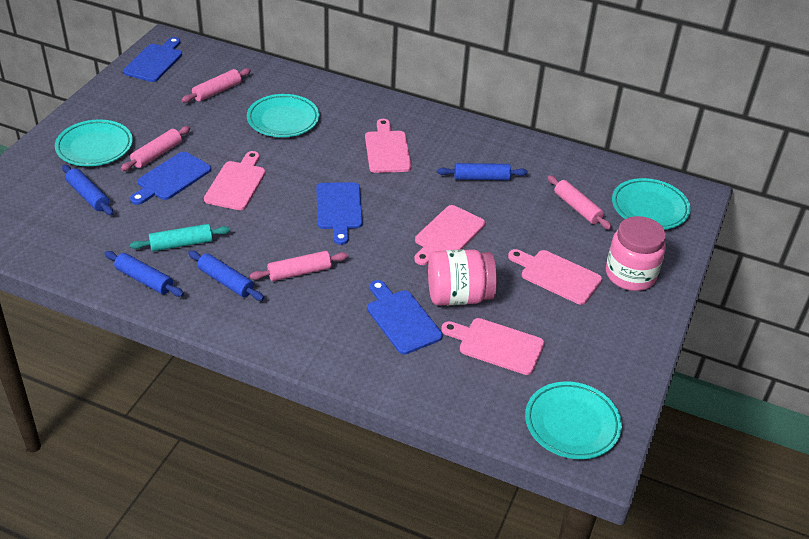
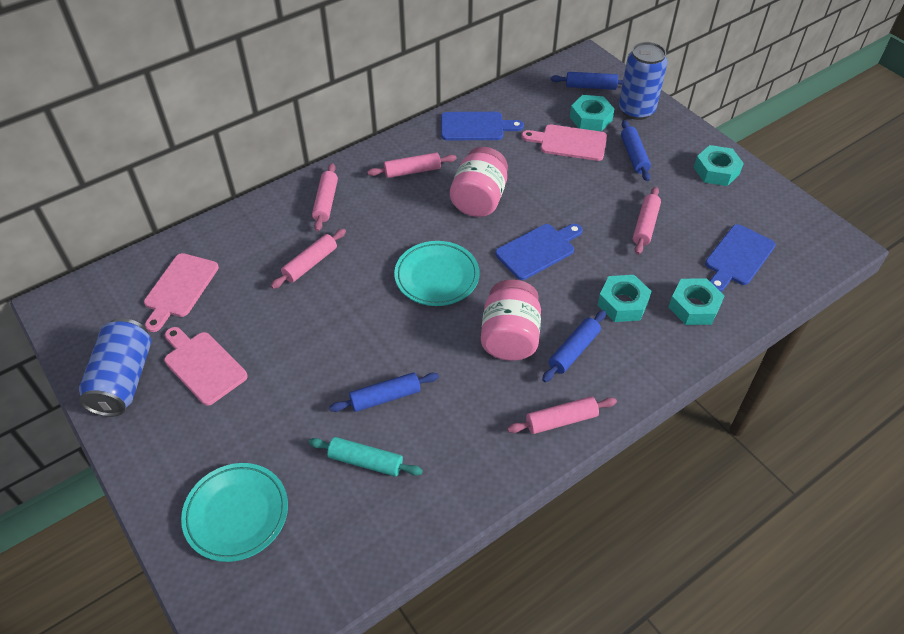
blue can: none = 0 -> [79,318,152,417] [619,42,668,120] = 2
blue cutting board: [123,37,182,82] [130,151,211,205] [316,182,363,245] [367,280,443,354] = 4 -> [441,112,524,141] [495,224,583,280] [705,224,776,292] = 3
pink cutting board: [204,151,266,210] [365,119,412,173] [414,205,485,265] [441,318,545,375] [508,249,602,305] = 5 -> [144,253,219,332] [164,327,247,406] [522,125,607,161] = 3
pink rolling pin: [121,126,190,171] [181,68,251,103] [250,251,348,281] [547,175,612,230] = 4 -> [271,229,346,289] [312,163,338,231] [367,152,457,178] [507,396,617,434] [633,187,661,255] = 5
turquoise nut: none = 0 -> [570,95,614,131] [598,275,652,322] [669,279,724,325] [694,145,744,186] = 4
turquoise plate: [55,119,133,166] [247,94,319,137] [525,382,622,459] [612,178,691,229] = 4 -> [181,463,288,562] [394,241,480,306] = 2

